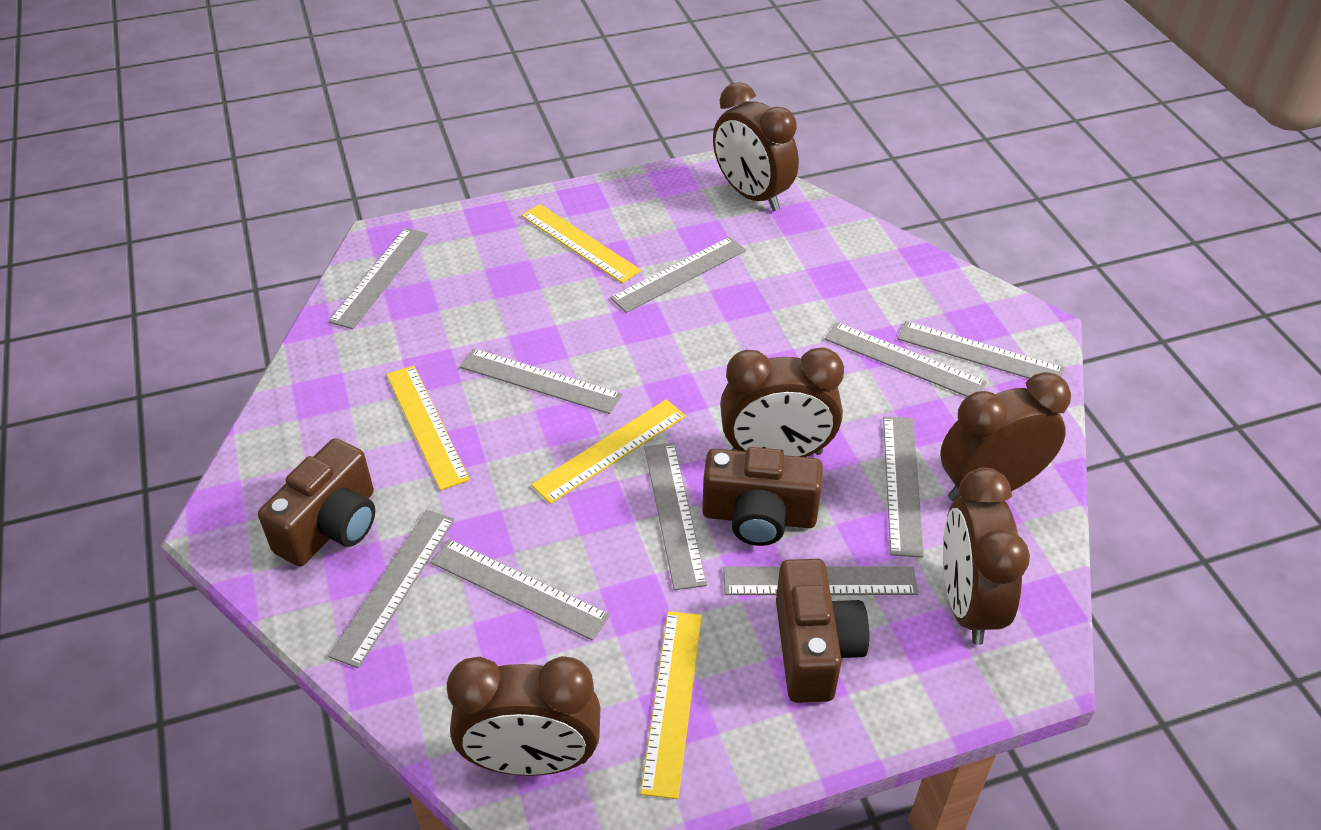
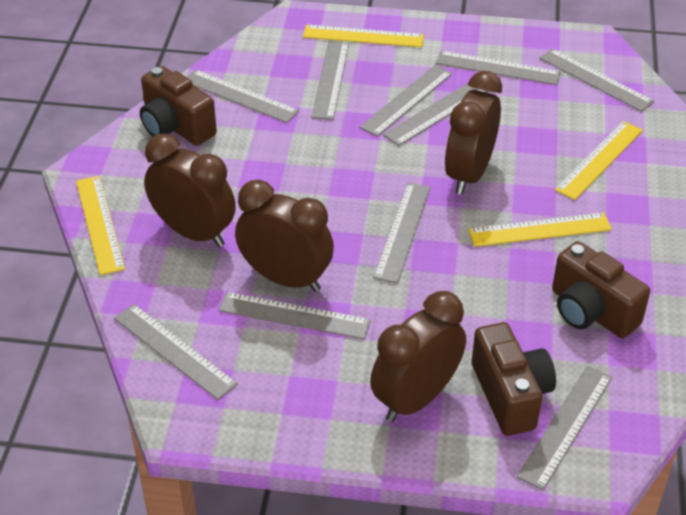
brown clock: [447,656,601,776] [713,82,799,211] [720,347,844,457] [940,372,1071,501] [943,468,1030,645] = 5 -> [144,134,236,247] [235,180,334,292] [370,291,466,422] [445,71,502,195] = 4

